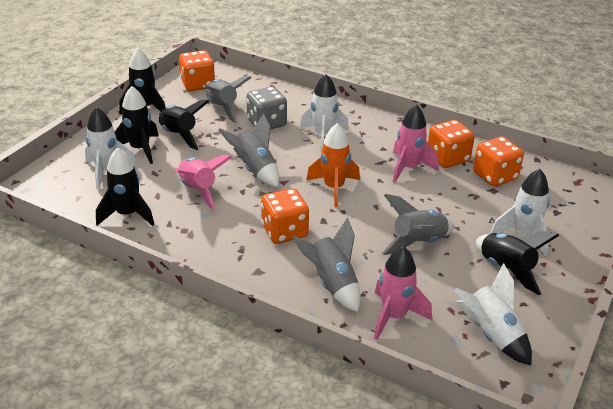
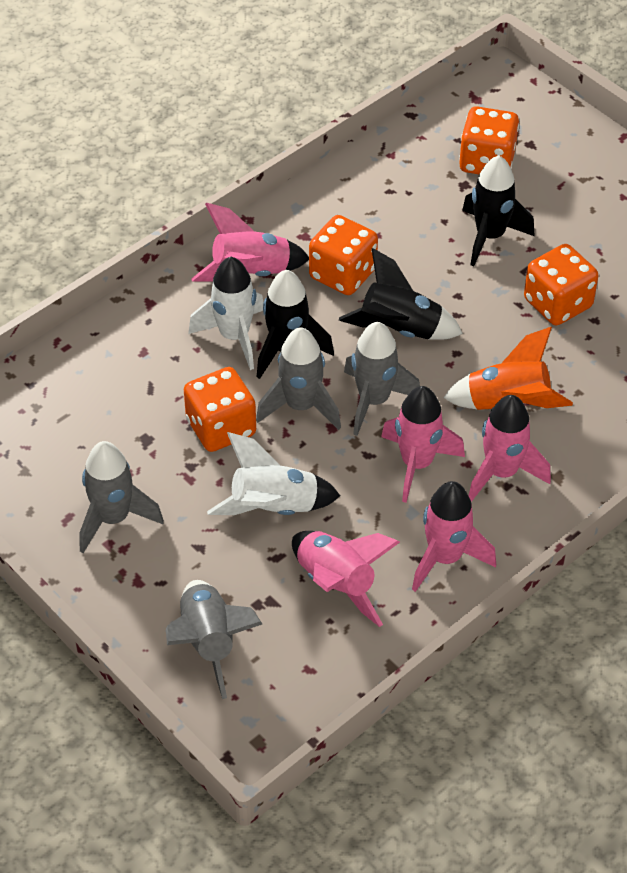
black rocket: [96,148,155,226] [115,86,159,164] [119,48,166,115] [158,100,210,150] [476,231,560,295] = 5 -> [257,270,334,379] [339,248,463,340] [462,155,535,266] = 3
grey dice: [246,86,287,130] = 1 -> none = 0
pink rocket: [175,155,232,211] [374,246,432,340] [393,104,438,183] = 3 -> [191,203,309,282] [292,531,400,627] [381,386,465,503] [412,481,496,592] [469,395,551,502] = 5
white rocket: [85,107,137,190] [300,74,349,152] [454,263,532,365] [491,169,550,256] = 4 -> [188,257,263,370] [207,432,340,515] = 2

